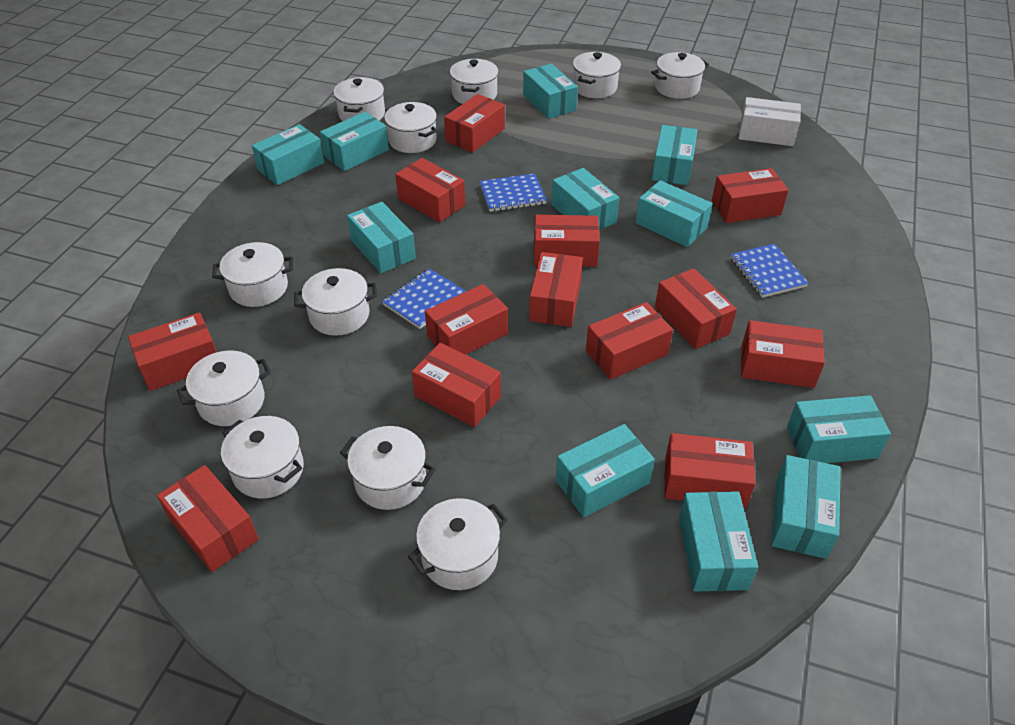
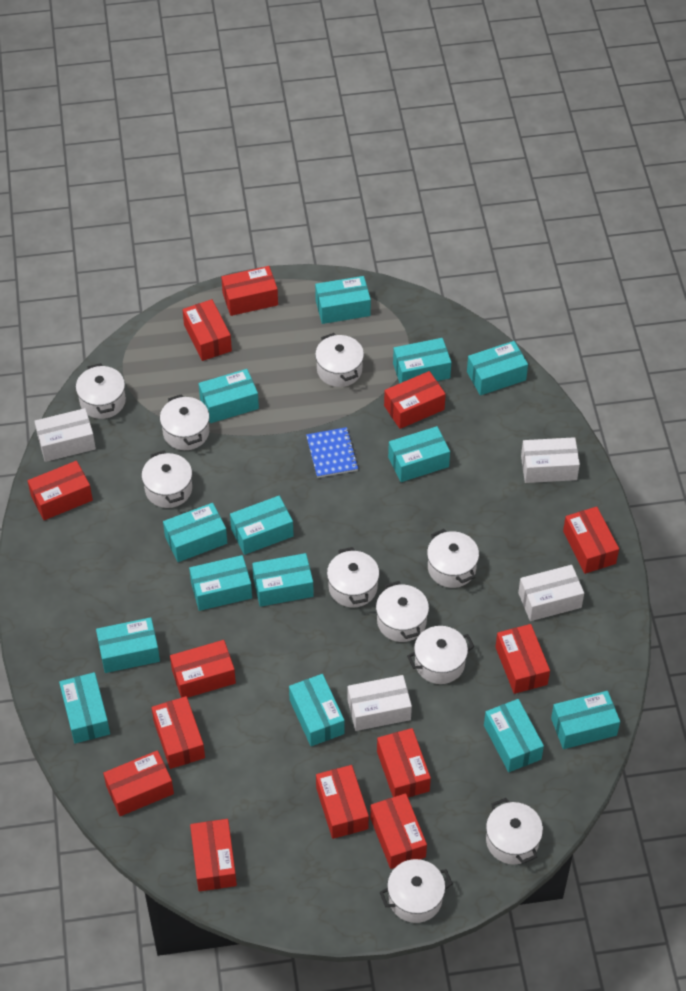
blue notebook: [382,268,466,329] [479,174,547,212] [730,244,809,298] = 3 -> [306,427,359,478] = 1
turquoise box: [252,124,324,185] [320,112,389,171] [347,202,416,273] [523,64,578,119] [551,168,620,230] [556,424,655,517] [636,180,712,247] [652,125,697,185] [679,491,758,592] [771,455,841,559] [787,395,891,463] = 11 -> [59,672,110,744] [96,617,160,673] [163,503,227,562] [189,555,252,611] [198,369,259,423] [230,496,294,555] [252,553,314,607] [289,674,345,746] [315,276,371,324] [388,426,450,482] [393,338,451,383] [467,341,528,395] [484,699,544,772] [551,691,620,749] = 14
white box: [739,97,801,146] = 1 -> [34,408,96,462] [347,675,412,731] [518,565,584,621] [521,437,580,483] = 4
white pot: [177,351,271,426] [212,242,293,307] [221,416,304,498] [294,268,377,336] [334,77,385,121] [340,426,435,510] [384,102,438,153] [408,498,507,590] [450,59,499,104] [573,52,621,98] [651,52,709,99] = 11 -> [76,363,126,419] [142,451,192,508] [160,394,210,450] [315,333,364,387] [327,547,379,608] [376,581,429,642] [380,859,453,923] [407,626,475,684] [427,529,479,588] [486,798,543,865] = 10

